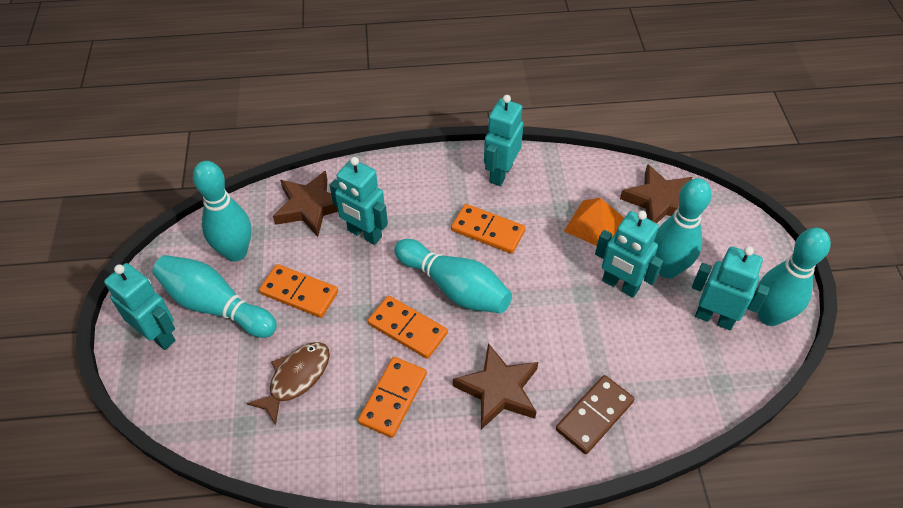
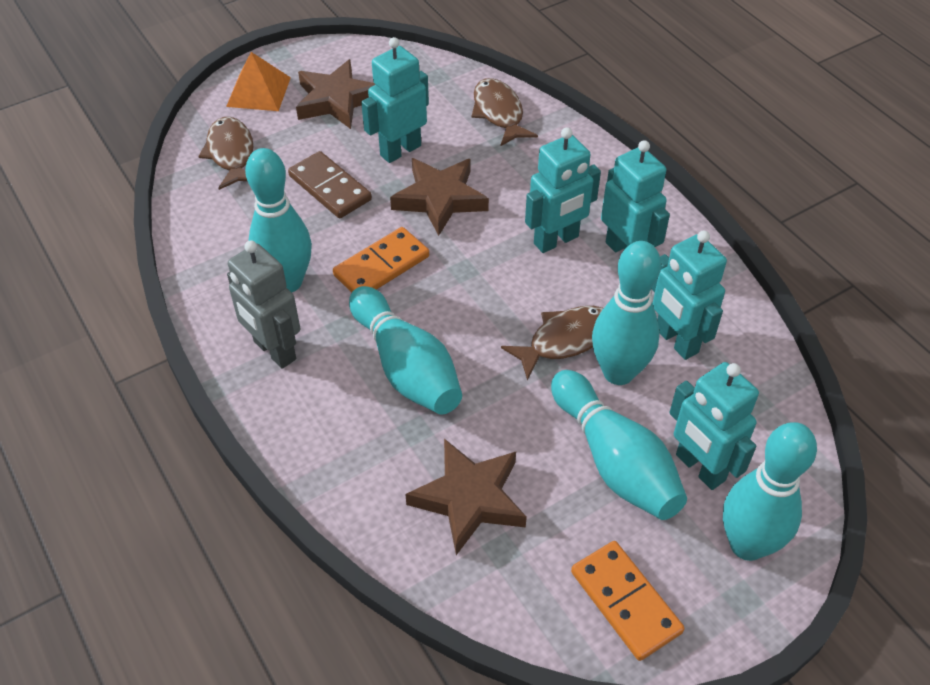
brown fish: [246,342,330,426] = 1 -> [198,117,253,190] [472,78,538,147] [501,306,604,380] = 3
grey robot: none = 0 -> [227,240,300,369] = 1
orange domino: [259,264,338,318] [358,357,427,438] [368,296,448,359] [451,204,526,254] = 4 -> [333,227,429,292] [571,541,684,661] = 2

